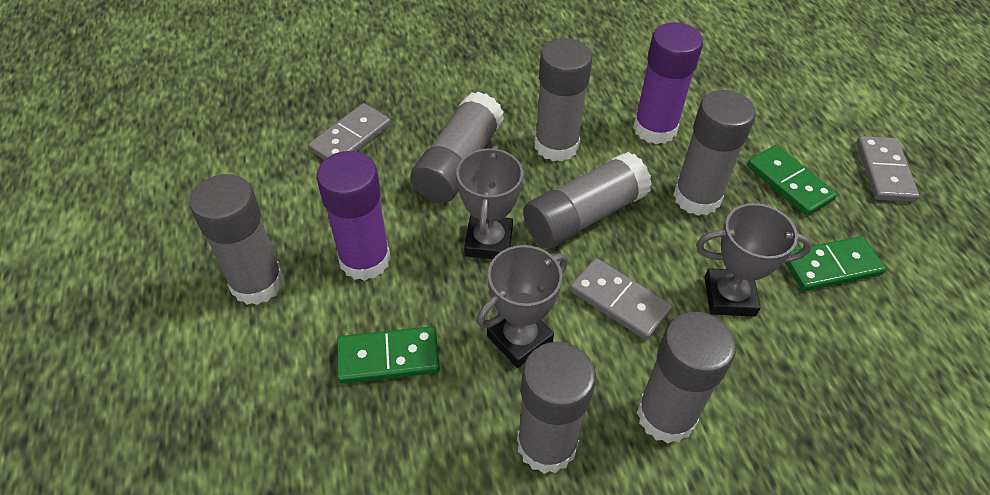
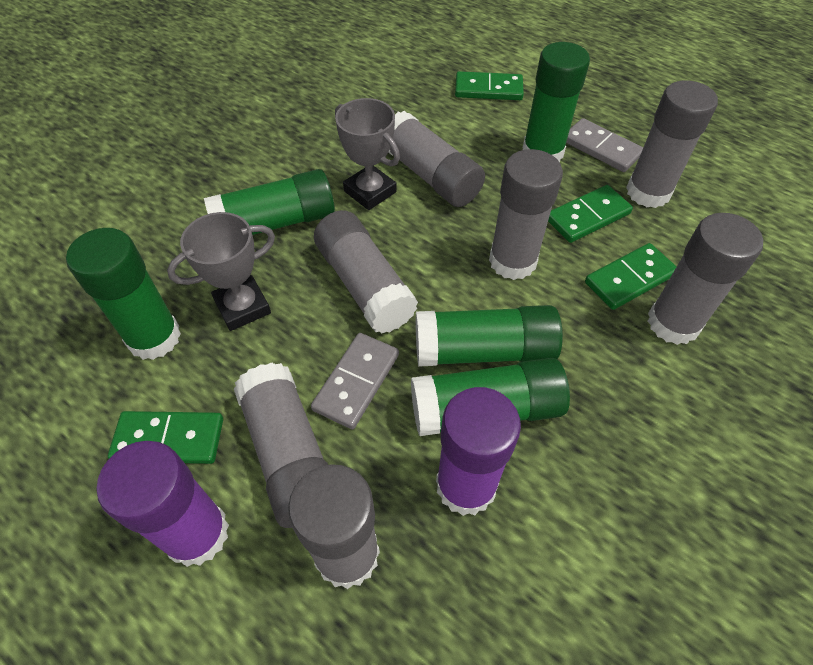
green domino: [337,326,440,384] [747,145,837,216] [785,236,886,291] = 3 -> [108,411,223,464] [455,71,524,100] [548,185,633,243] [585,243,677,310] = 4
green glue stick: none = 0 -> [66,228,181,360] [204,169,335,235] [411,358,570,436] [416,305,563,367] [523,42,590,162] = 5
grey domino: [308,103,391,160] [570,258,672,340] [856,136,919,202] = 3 -> [311,333,399,429] [566,118,643,172] = 2
grey trophy: [456,146,523,259] [477,245,568,368] [696,203,812,317] = 3 -> [167,212,275,331] [335,98,400,210] = 2

